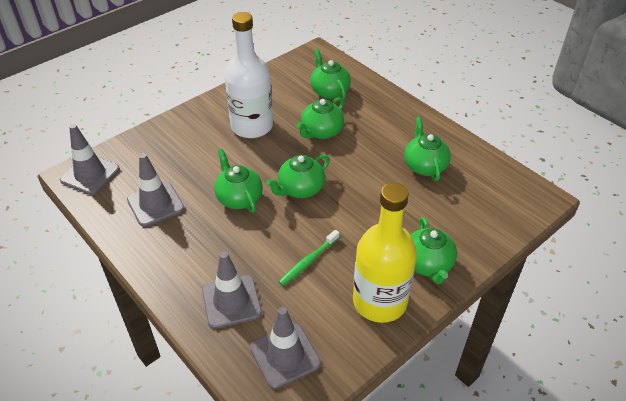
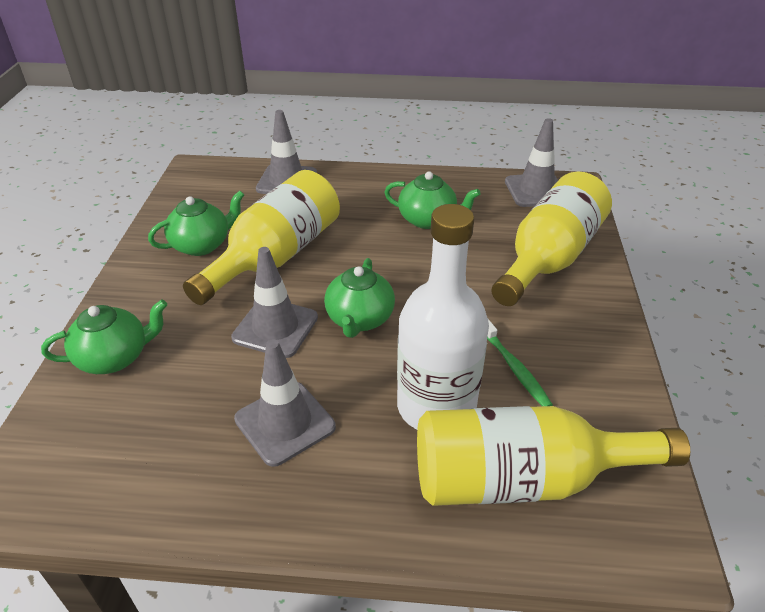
green teapot: [214,149,263,213] [266,155,330,198] [297,98,344,139] [310,49,351,100] [404,117,451,181] [411,217,457,284] = 6 -> [41,300,167,374] [148,191,244,256] [324,258,395,338] [385,172,481,229] = 4
yellow bottle: [353,183,417,323] = 1 -> [183,170,340,305] [417,406,690,506] [491,172,612,306] = 3

